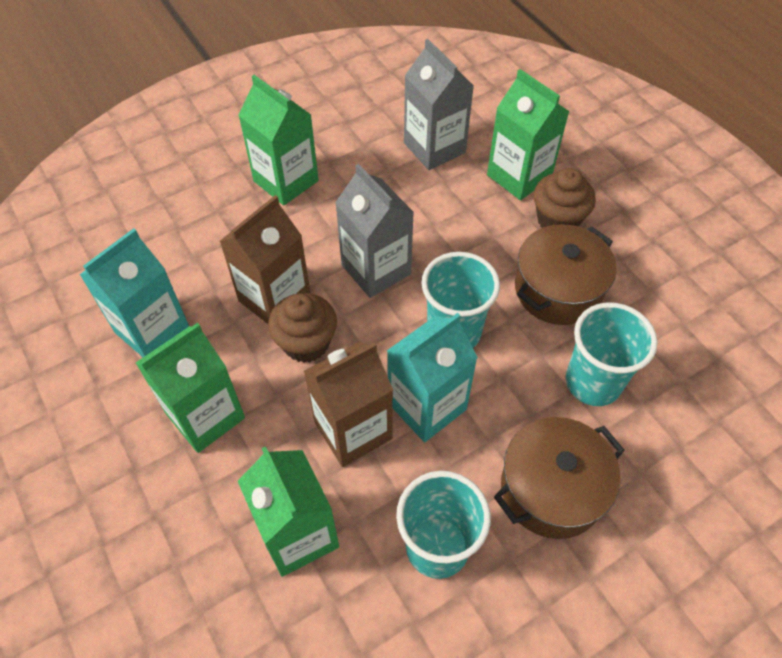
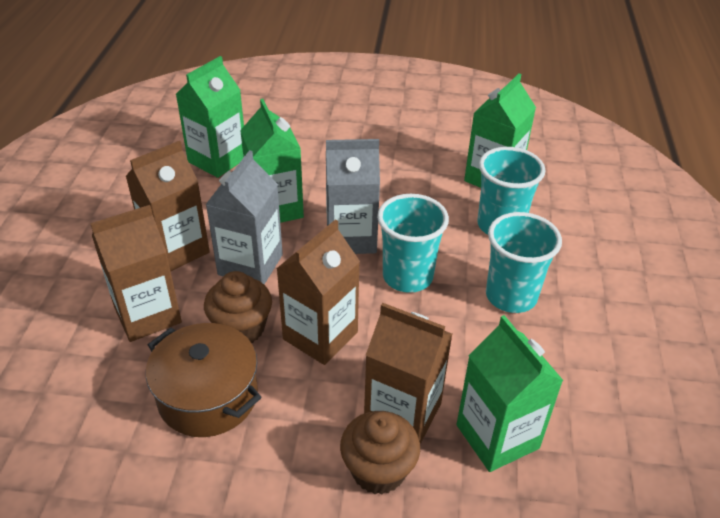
brown carton: [220,195,311,324] [304,342,393,467] = 2 -> [90,205,182,342] [125,141,210,271] [276,220,360,365] [364,303,452,444] = 4
brown pot: [494,417,624,539] [515,224,617,325] = 2 -> [146,323,262,437] = 1
turquoise carton: [80,228,189,357] [387,313,478,442] = 2 -> none = 0

